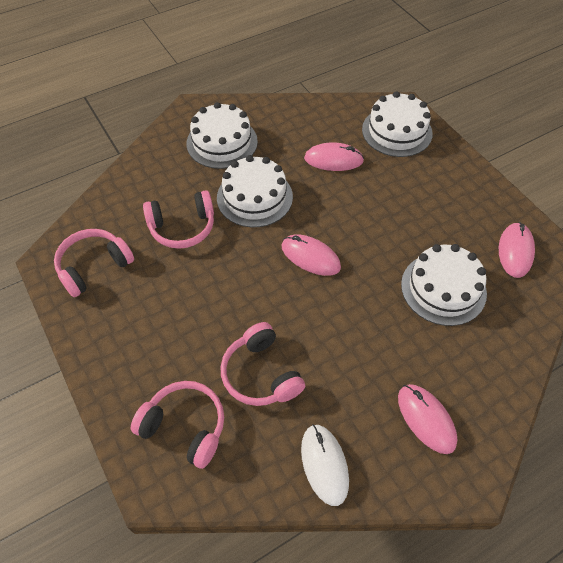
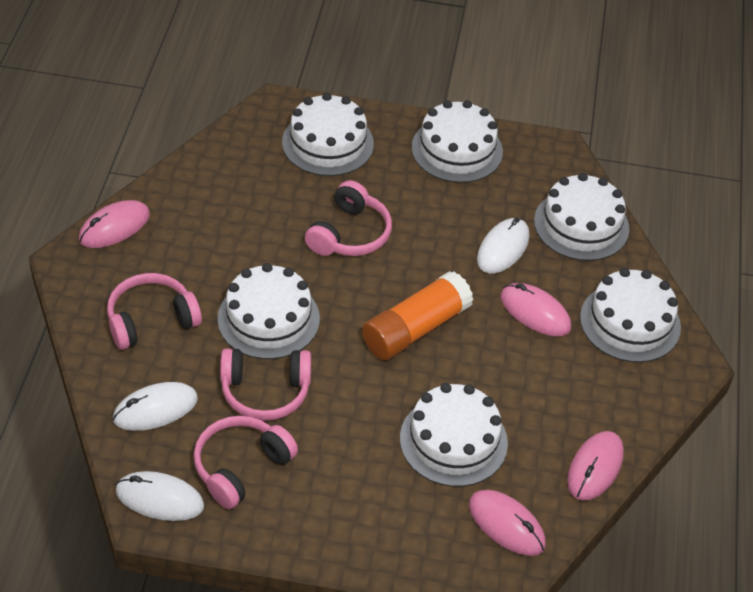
orange glue stick: none = 0 -> [362,271,473,360] = 1
white cake: [186,102,258,169] [217,155,293,227] [362,91,433,157] [401,244,487,326] = 4 -> [217,263,320,359] [282,93,374,176] [400,383,508,487] [412,100,503,183] [534,173,629,261] [580,268,681,363] = 6
white mouse: [301,424,349,506] = 1 -> [113,382,198,431] [116,471,204,521] [477,218,529,274] = 3

